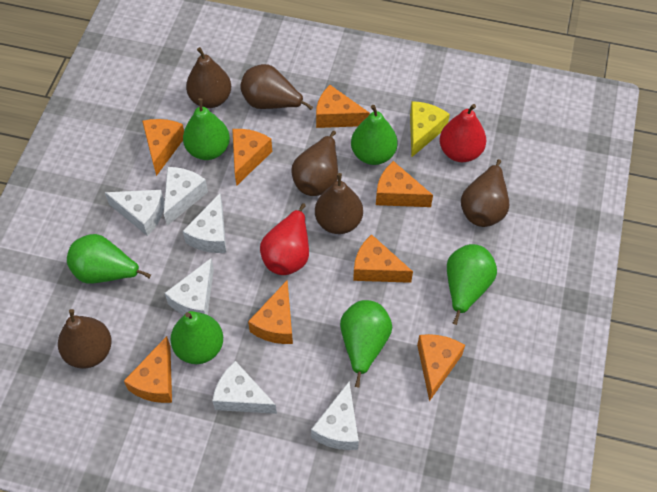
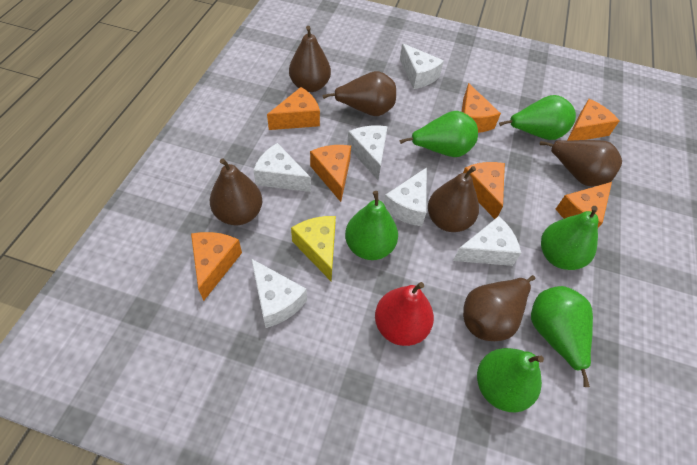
orange cheese: [124,336,172,403] [142,119,184,176] [232,129,272,186] [248,281,293,344] [316,85,370,128] [353,234,413,283] [376,161,433,207] [417,334,465,401] = 8 -> [191,232,242,301] [267,87,320,130] [310,145,351,202] [462,83,501,133] [463,162,505,219] [556,182,612,228] [567,99,619,141] = 7
red pear: [260,203,309,275] [440,104,486,162] = 2 -> [375,282,434,346] = 1

